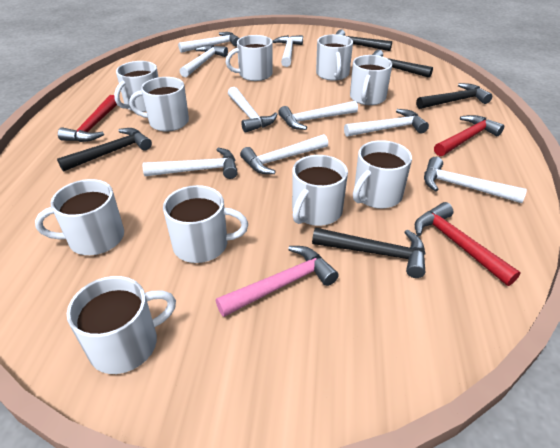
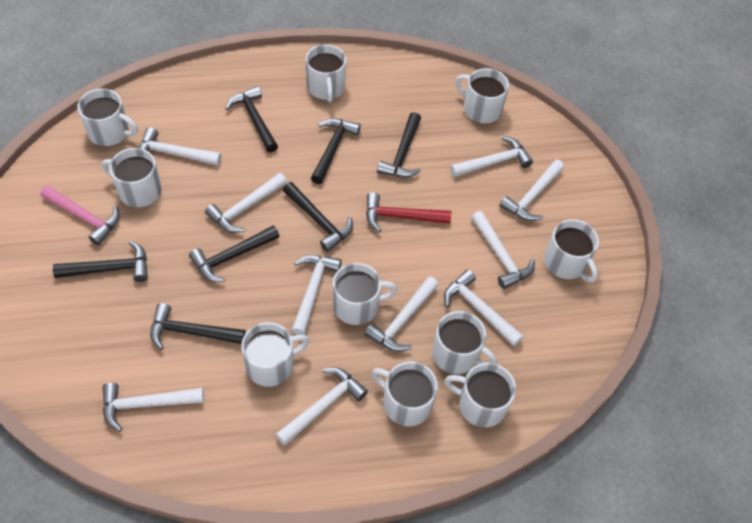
black hammer: [57,128,152,172] [312,228,425,278] [336,29,392,51] [372,50,433,78] [416,83,492,109] = 5 -> [53,241,148,282] [150,303,246,350] [189,225,280,282] [225,86,278,153] [283,182,353,252] [311,118,361,184] [377,112,421,178] = 7
red hammer: [58,95,117,142] [415,202,521,286] [434,115,504,156] = 3 -> [366,192,451,232] = 1
white hammer: [143,147,238,179] [178,32,240,53] [179,45,228,77] [228,87,278,133] [240,134,328,174] [273,35,303,67] [278,101,358,130] [344,109,429,137] [424,157,527,203] = 9 -> [103,383,204,432] [139,127,221,166] [205,173,287,233] [275,367,368,446] [291,255,341,335] [364,277,439,352] [444,269,524,346] [450,136,533,177] [471,211,535,289] [499,160,564,221] = 10

